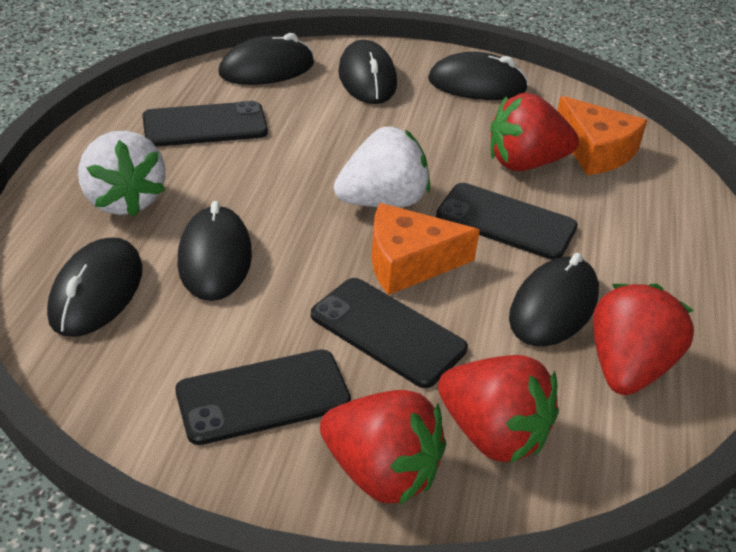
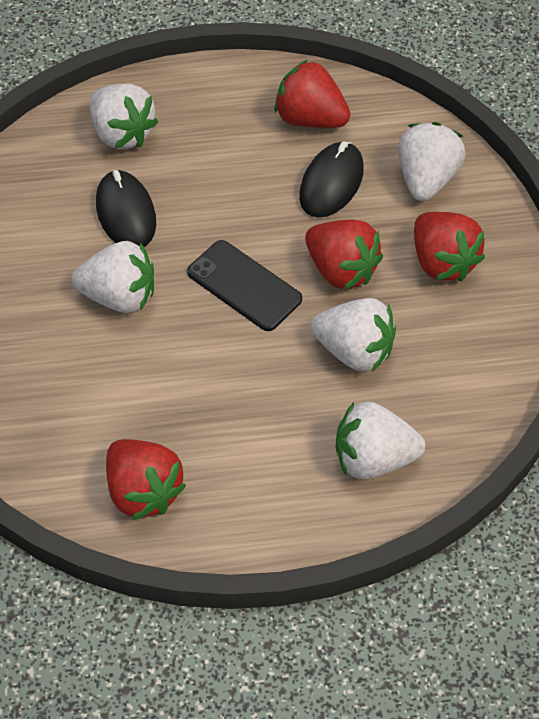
black mouse: [47,238,143,337] [177,201,252,301] [218,33,314,85] [338,40,397,104] [428,52,528,100] [509,253,599,347] = 6 -> [96,170,156,247] [299,141,364,218] = 2
black phone: [143,101,268,147] [175,349,351,445] [311,278,468,388] [436,183,578,260] = 4 -> [187,240,302,331] = 1
orange cheese: [371,203,480,295] [557,96,647,175] = 2 -> none = 0
white strawberry: [78,131,165,217] [334,126,430,208] = 2 -> [72,241,154,313] [90,84,159,149] [311,298,396,372] [336,402,425,479] [398,122,466,201] = 5

